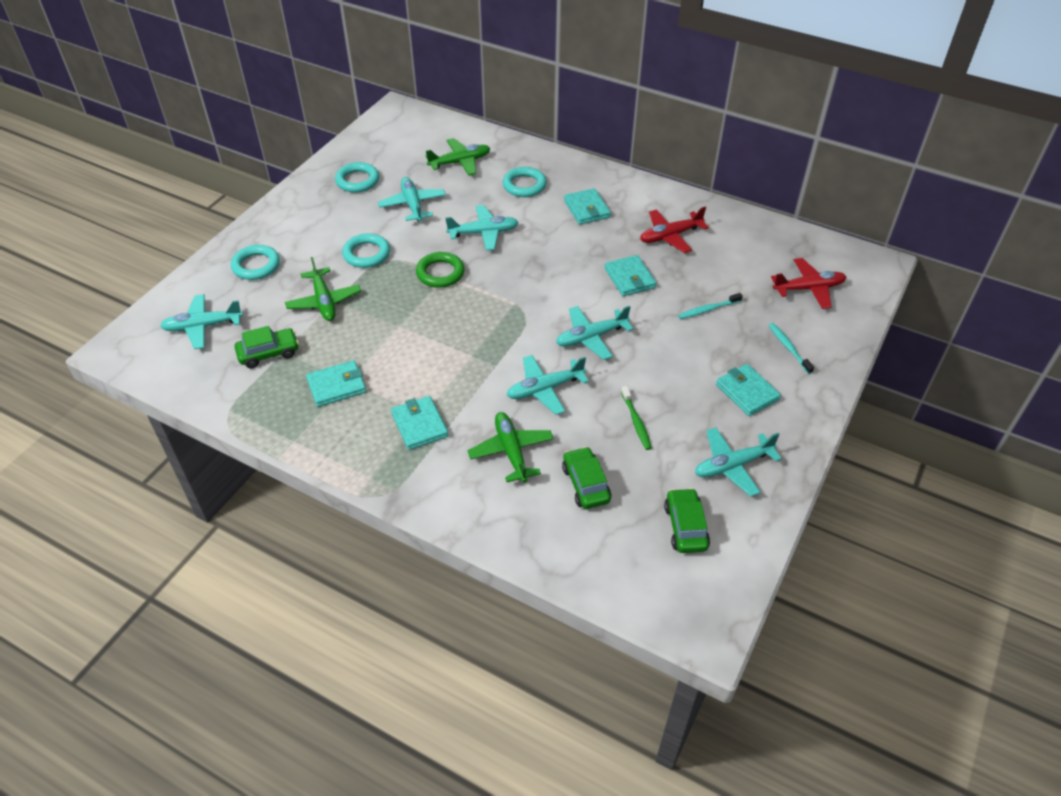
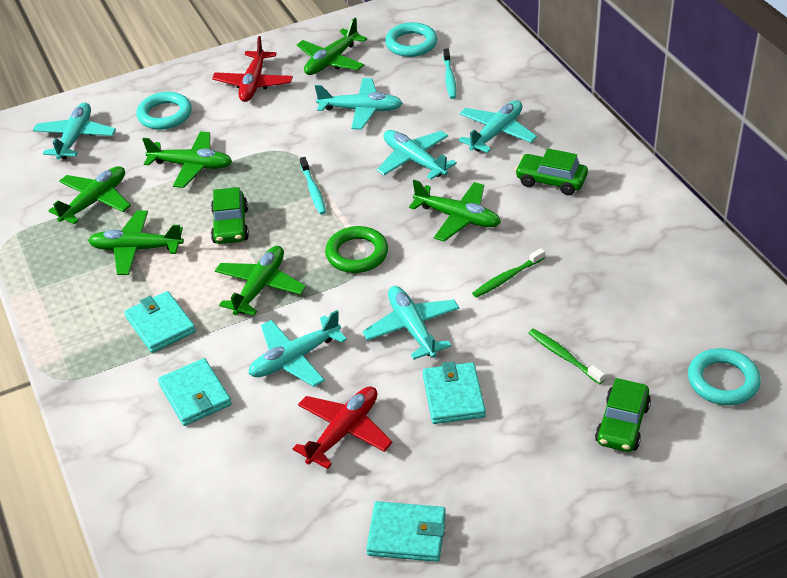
green plane: [285,257,361,321] [425,138,490,176] [468,412,554,483] = 3 -> [48,166,131,224] [88,211,184,275] [143,131,233,188] [215,246,306,316] [297,18,367,75] [409,180,501,242] = 6
green toothbrush: [621,386,652,450] = 1 -> [472,248,545,298] [529,329,605,384] = 2
turquoise ring: [231,245,280,280] [335,162,379,192] [342,233,390,268] [503,167,547,197] = 4 -> [137,92,192,130] [385,22,437,57] [688,348,761,405] = 3
turquoise wallet: [306,360,366,407] [391,396,448,450] [564,188,611,224] [605,255,656,296] [716,364,781,416] = 5 -> [124,291,196,353] [158,358,232,426] [366,501,446,562] [423,361,486,424] = 4

